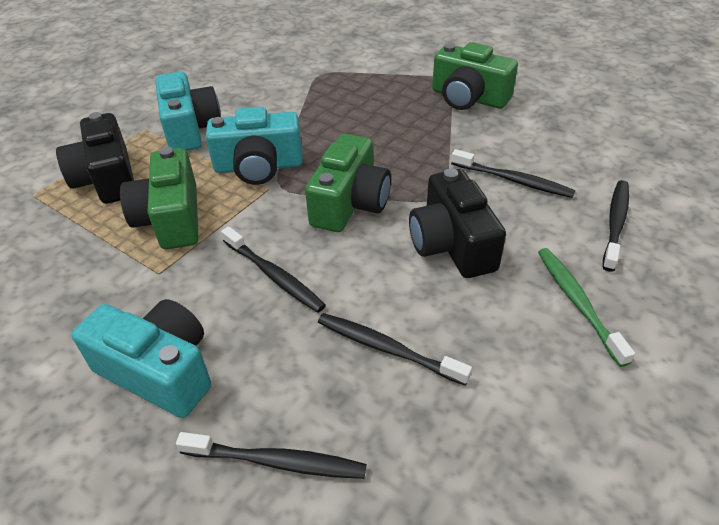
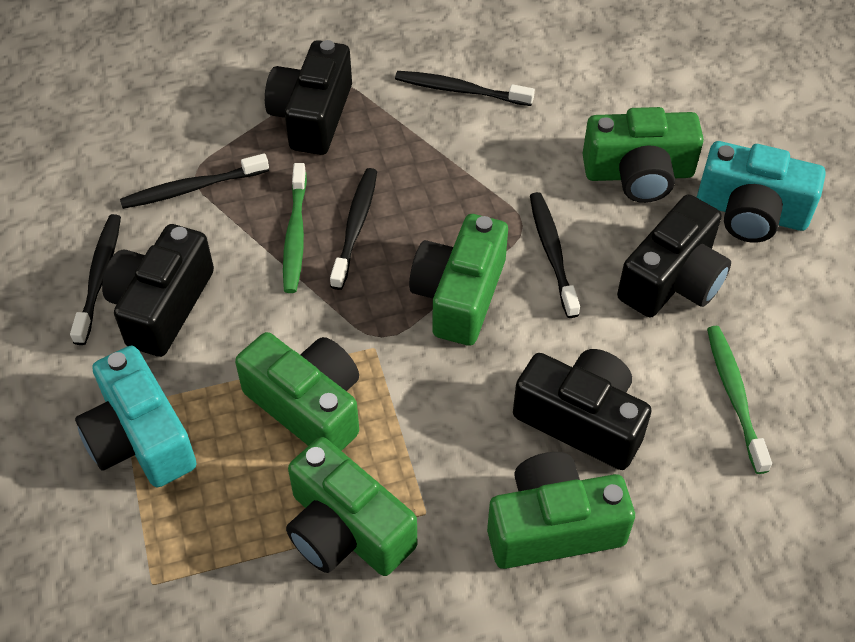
black camera: [56,112,134,204] [409,168,506,278] = 2 -> [102,224,214,357] [265,40,352,155] [513,349,652,470] [617,194,731,317] = 4
green camera: [120,147,198,249] [305,134,391,232] [432,42,518,110] = 3 -> [235,332,359,451] [286,437,417,576] [409,214,508,345] [487,452,635,569] [582,107,704,203] = 5
green toothbrush: [538,248,635,367] = 1 -> [283,163,307,293] [707,326,772,474] = 2
turquoise camera: [72,299,211,418] [155,72,221,151] [206,107,303,185] = 3 -> [75,346,197,487] [697,141,826,243] = 2

